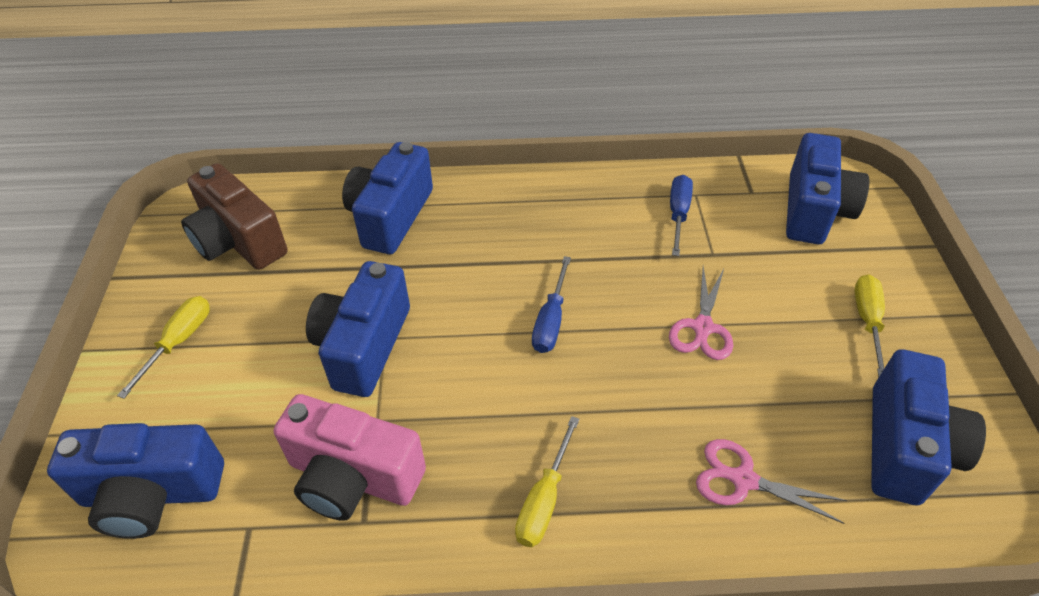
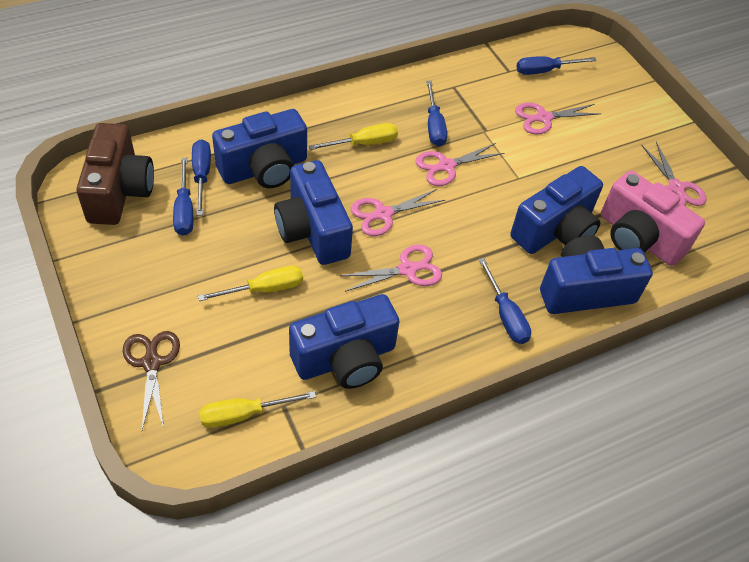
blue screwdriver: [532,256,571,353] [670,175,693,256] = 2 -> [173,158,193,236] [192,139,211,215] [426,81,447,146] [478,258,531,344] [516,56,597,75] = 5
brown scissors: none = 0 -> [123,331,180,430] = 1
pink scissors: [669,267,733,360] [696,439,847,524] = 2 -> [340,245,442,292] [351,189,445,236] [415,143,504,186] [515,103,602,135] [642,142,707,206] = 5

